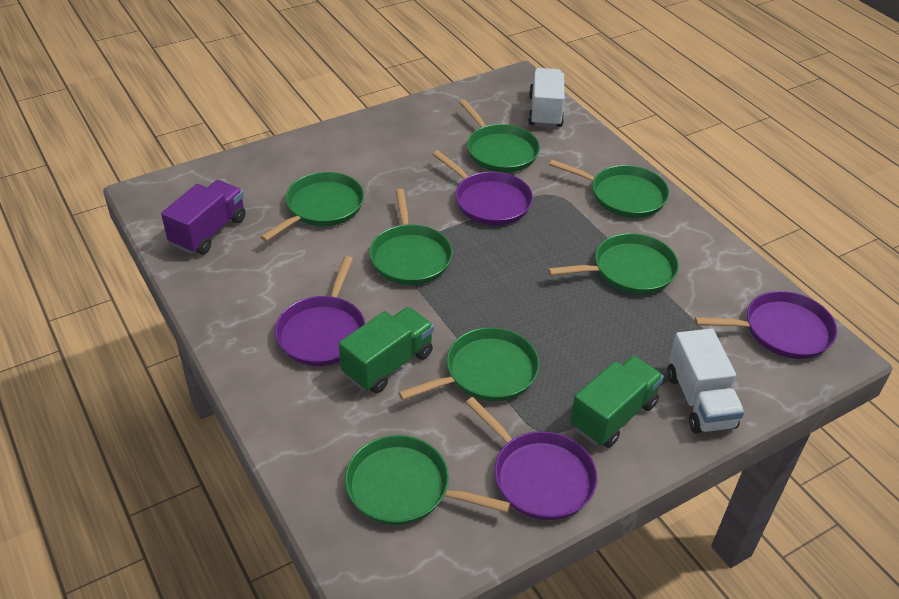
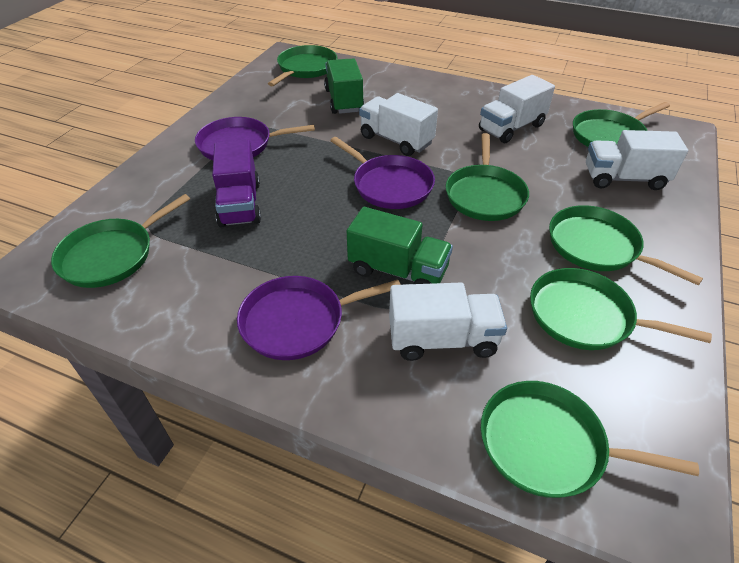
purple pan: [275,256,366,366] [432,151,533,225] [466,397,597,520] [695,291,837,359] = 4 -> [195,117,315,160] [237,276,401,360] [330,137,435,209] = 3
white truck: [528,68,565,128] [667,329,744,434] = 2 -> [359,93,438,156] [389,283,507,361] [479,75,555,143] [586,130,688,190] = 4

